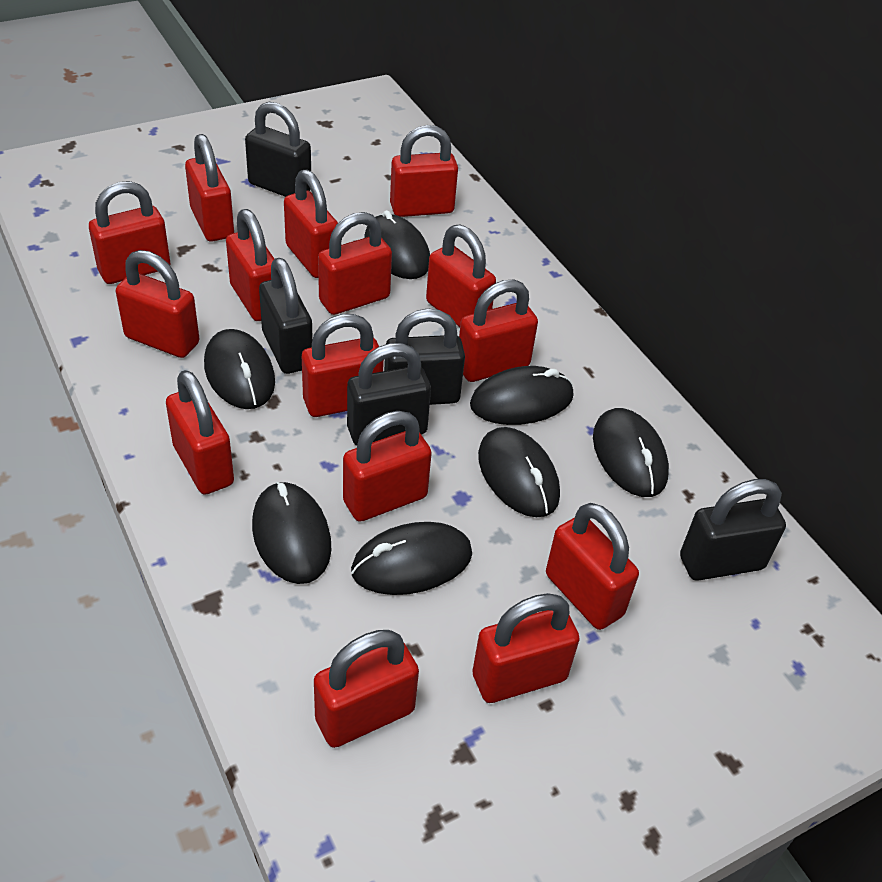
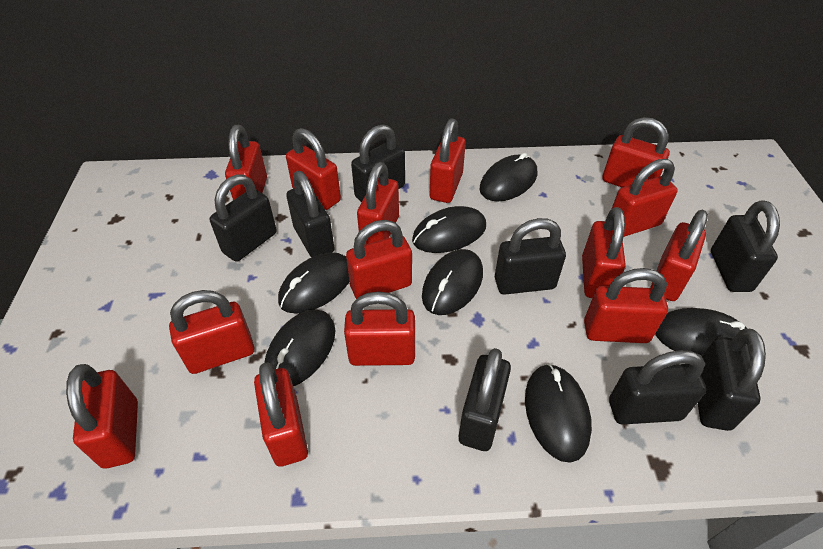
black padlock: [245,102,311,197] [259,258,313,374] [347,343,431,446] [384,308,465,405] [680,479,786,581] = 5 -> [210,174,277,262] [286,171,335,258] [351,124,405,202] [459,348,511,451] [495,218,566,295] [609,350,706,425] [698,329,766,431] [711,200,780,292] = 8
red padlock: [89,181,170,284] [116,250,199,358] [166,370,234,495] [185,134,234,242] [226,209,274,321] [284,169,338,278] [302,314,384,417] [314,630,419,748] [318,212,392,315] [343,411,432,522] [390,125,458,217] [426,225,496,327] [459,280,538,382] [472,593,580,703] [546,503,639,630] = 15 -> [66,364,138,468] [169,290,254,374] [225,125,267,200] [254,362,308,467] [286,128,341,210] [344,292,415,366] [346,220,412,299] [357,162,399,245] [430,119,466,203] [582,207,626,298] [584,268,668,343] [602,117,670,187] [612,159,678,237] [650,210,708,301] = 14

